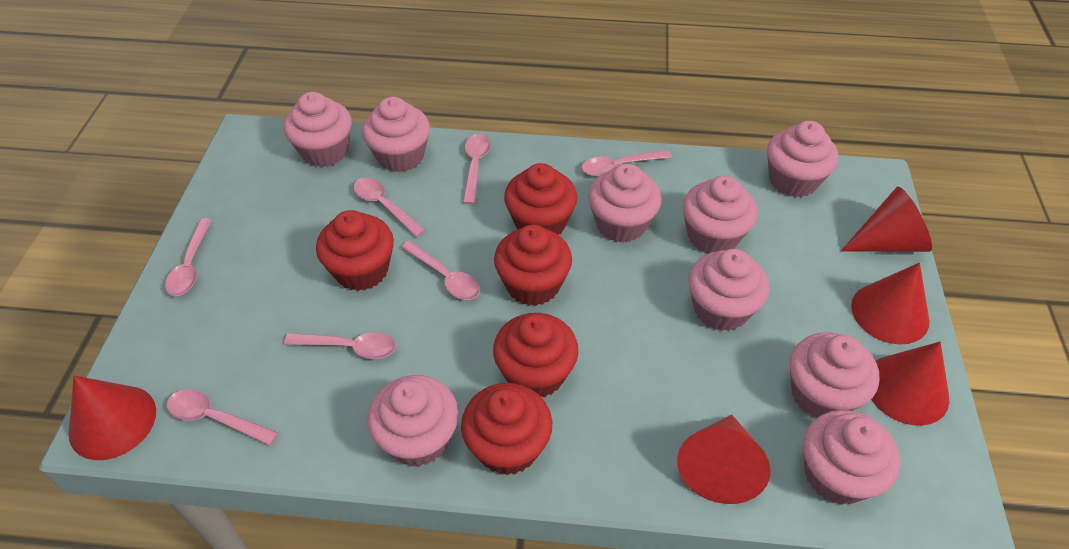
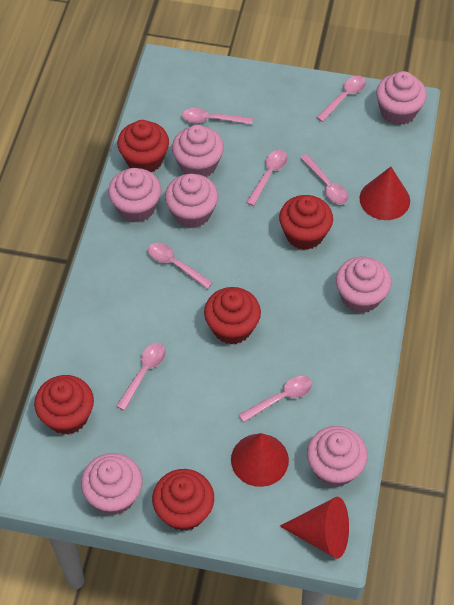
pink cupcake: [283,92,352,167] [362,97,430,172] [367,375,459,467] [588,164,662,242] [683,176,757,253] [688,249,769,331] [767,121,838,197] [790,332,879,417] [803,410,900,505] = 9 -> [81,453,143,515] [108,168,161,222] [165,174,218,228] [172,125,224,177] [307,426,368,487] [336,257,392,313] [376,71,427,125] = 7
red cone: [69,376,156,460] [677,415,771,504] [841,187,932,252] [851,263,930,345] [871,342,949,426] = 5 -> [231,433,289,487] [280,497,349,559] [359,167,410,220] = 3

